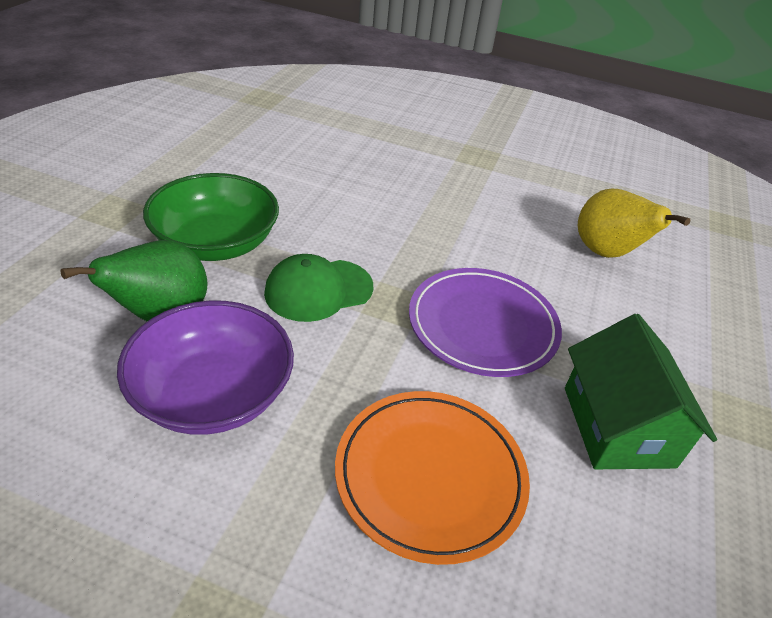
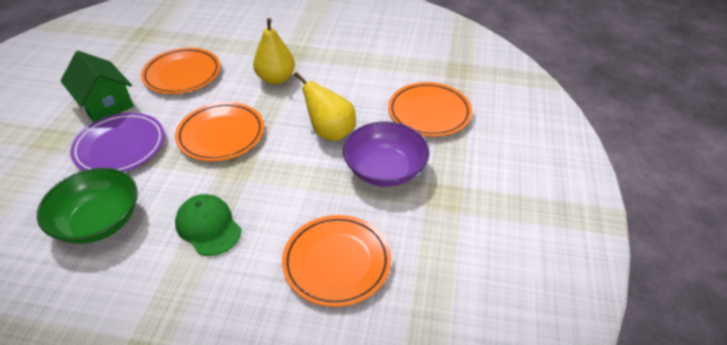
green pear: [61,240,208,321] = 1 -> none = 0
orange plate: [335,391,530,565] = 1 -> [141,48,221,94] [175,102,264,161] [282,215,391,307] [388,82,472,137] = 4
yellow pear: [578,189,690,258] = 1 -> [253,18,295,84] [294,72,356,141] = 2

